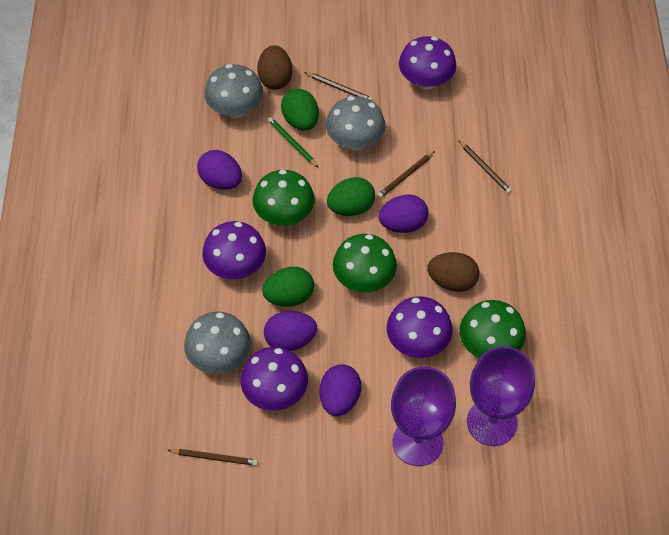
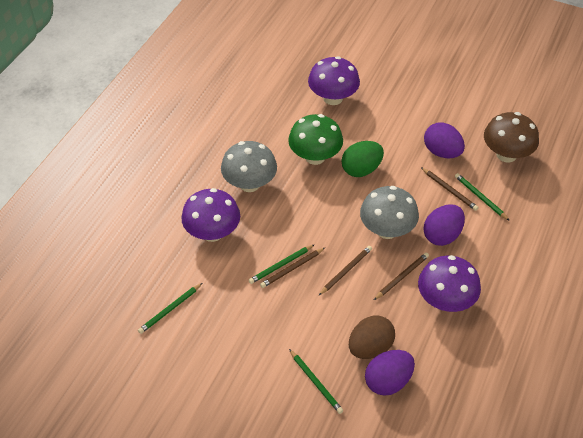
brown egg: [257,45,293,90] [427,252,479,292] = 2 -> [349,315,395,359] = 1
brown mushroom: none = 0 -> [484,112,539,162] = 1
green egg: [262,267,314,307] [281,89,319,130] [327,177,375,216] = 3 -> [341,141,384,177] = 1
green mushroom: [253,170,315,226] [333,234,397,293] [459,300,526,358] = 3 -> [288,114,343,165] = 1
green pencil: [268,117,319,168] = 1 -> [138,283,202,334] [249,244,315,284] [289,349,343,414] [455,173,510,221] = 4
grey mushroom: [184,311,251,374] [204,64,263,118] [326,96,385,150] = 3 -> [221,141,277,192] [360,186,419,239] = 2
purple egg: [197,150,242,190] [264,311,317,351] [319,364,361,416] [378,194,428,233] = 4 -> [365,350,415,396] [423,204,465,246] [424,122,465,158] = 3
purple goblet: [391,367,456,466] [467,346,535,446] = 2 -> none = 0
purple mushroom: [202,221,266,279] [240,347,308,411] [387,296,453,358] [399,36,456,90] = 4 -> [181,188,240,242] [308,56,360,105] [418,255,481,312] = 3

